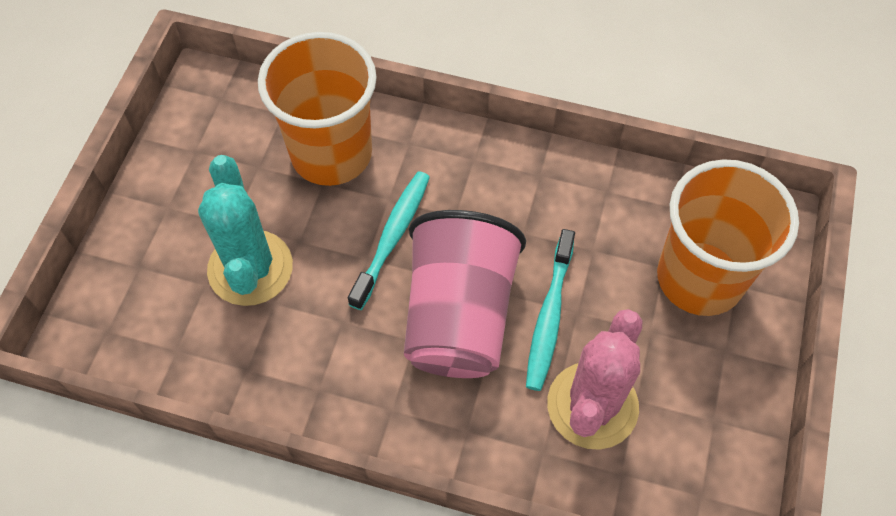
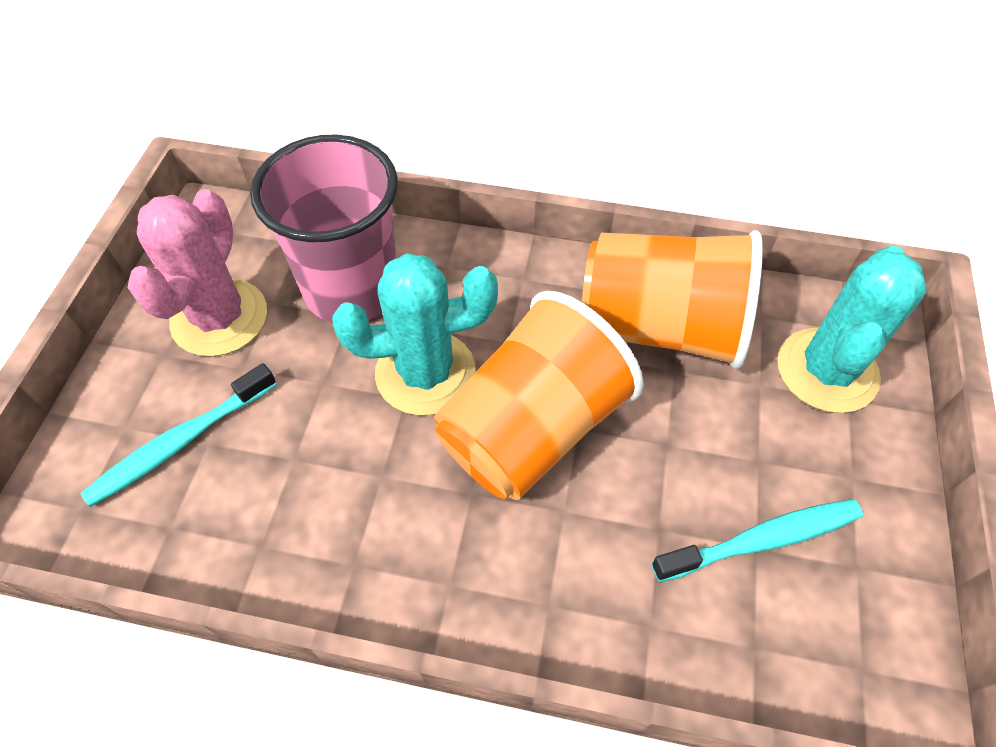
turquoise cactus: [198,155,293,306] = 1 -> [332,253,498,415] [778,246,927,413] = 2

